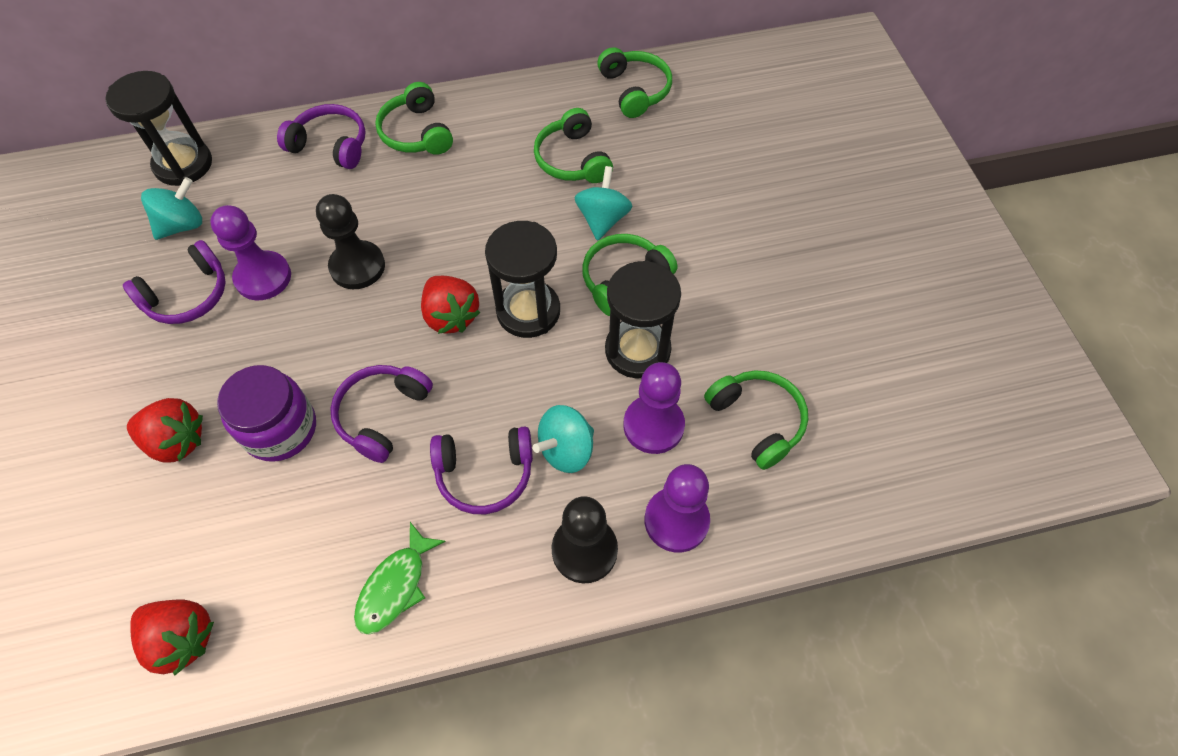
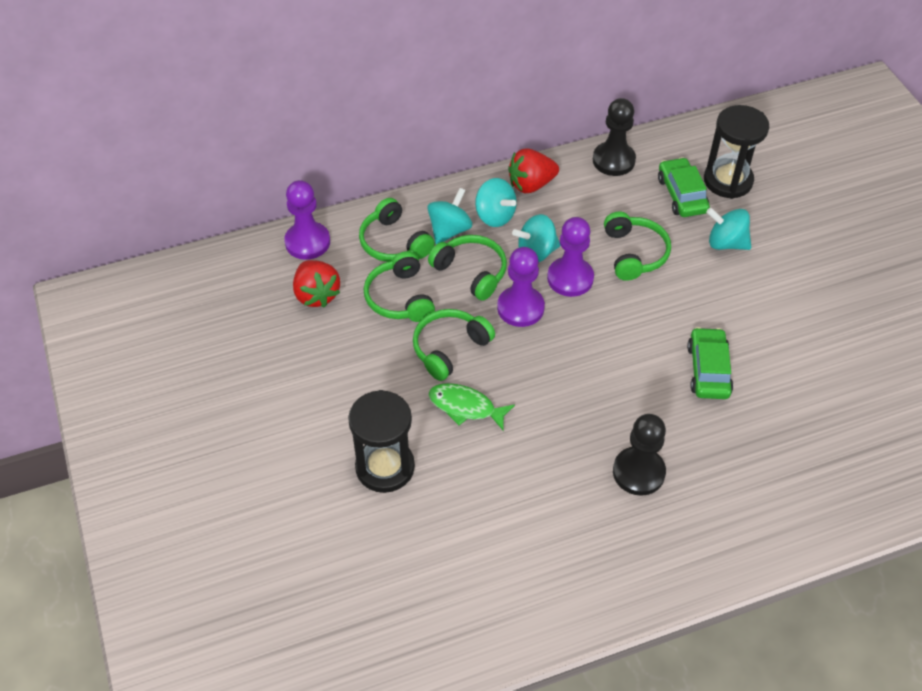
black hourglass: [105,71,212,186] [485,221,560,338] [605,260,681,378] = 3 -> [348,390,415,493] [704,105,769,199] = 2
green car: none = 0 -> [658,157,710,217] [687,327,733,399] = 2
purple headphones: [123,240,226,324] [277,104,365,169] [330,365,433,463] [430,427,533,514] = 4 -> none = 0
purple jar: [217,365,316,462] = 1 -> none = 0
red strawberry: [127,398,203,463] [131,599,214,676] [421,276,480,334] = 3 -> [293,260,340,308] [508,148,559,193] = 2
turquoise spinning top: [141,177,202,240] [533,405,594,473] [575,166,632,241] = 3 -> [427,188,472,244] [475,178,517,227] [512,214,560,262] [706,208,751,250] = 4

